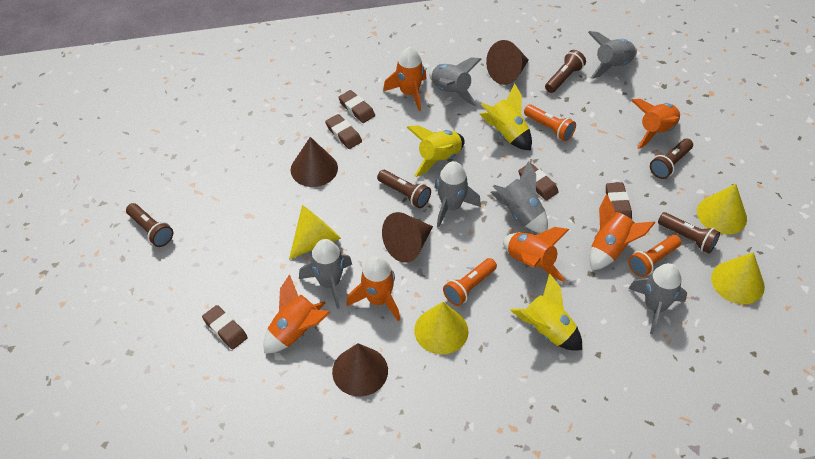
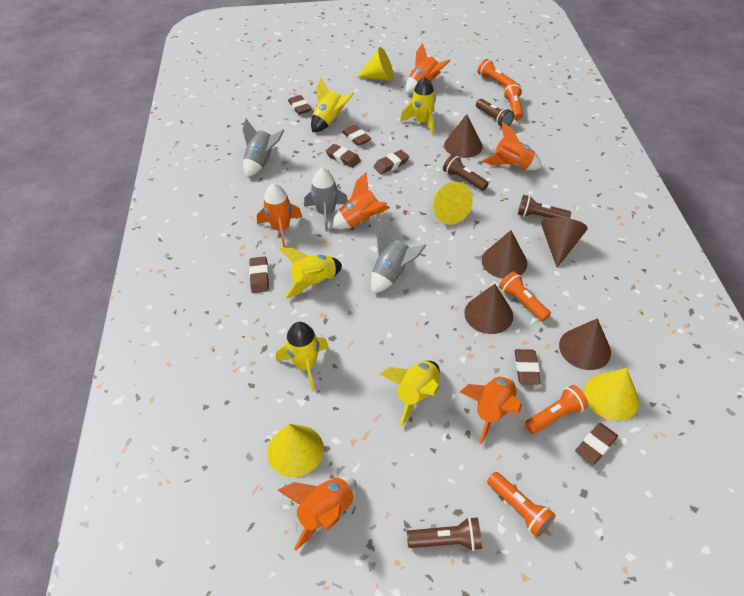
brown cone: [291,137,338,187] [332,343,388,396] [382,212,433,263] [486,40,529,85] = 4 -> [444,114,483,158] [464,284,513,334] [482,230,527,279] [541,217,588,268] [559,318,611,370] = 5
brown eraser: [202,305,248,350] [325,114,362,149] [338,90,375,123] [518,163,559,200] [606,182,632,219] = 5 -> [249,256,269,293] [288,95,311,115] [326,144,361,168] [342,125,371,146] [373,150,409,175] [515,349,541,385] [575,423,618,465] = 7
brown flashlight: [126,203,173,247] [377,170,431,208] [545,50,586,93] [650,139,693,179] [658,212,720,254] = 5 -> [407,517,482,551] [443,154,489,191] [476,99,514,127] [518,195,571,219] = 4
grey rocket: [299,239,352,309] [429,57,481,106] [434,161,481,228] [491,161,548,233] [588,31,637,79] [629,263,687,334] = 6 -> [242,119,285,177] [304,168,348,231] [371,224,426,294] = 3
orange flashlight: [443,258,497,306] [524,105,576,141] [628,235,681,277] = 3 -> [478,59,515,86] [487,472,556,537] [499,271,551,322] [504,82,523,120] [525,385,588,434] = 5
yellow rocket: [407,125,465,177] [480,83,532,151] [510,273,582,351] = 3 -> [276,322,329,391] [279,248,342,299] [311,77,354,132] [379,361,440,426] [400,77,436,134] = 5

